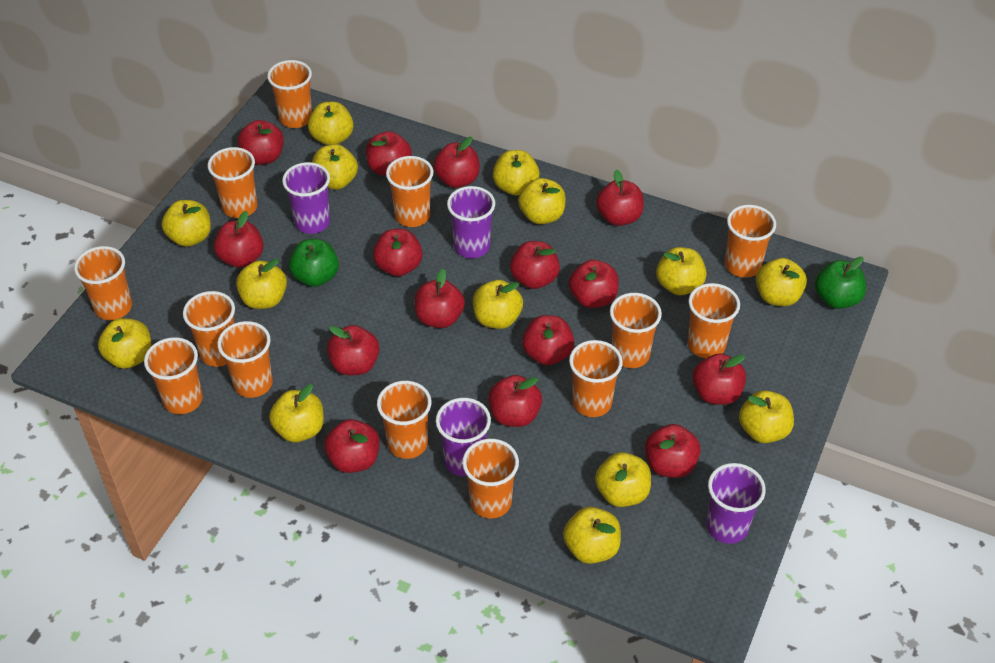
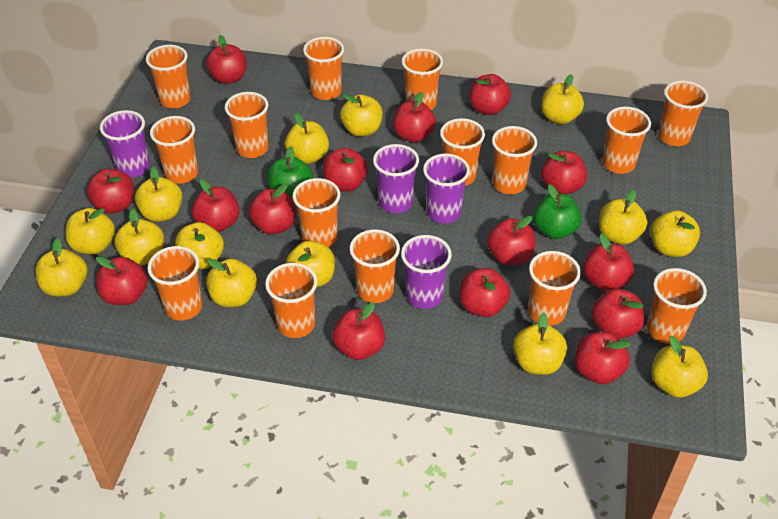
orange cup: [74,246,132,320] [144,337,203,414] [183,291,235,367] [208,147,258,218] [217,321,273,398] [267,60,312,128] [377,381,431,459] [386,156,433,227] [462,439,519,519] [569,340,623,417] [610,293,662,368] [687,283,740,358] [725,205,776,278] = 13 -> [146,45,191,108] [147,246,203,321] [150,116,198,184] [225,92,269,158] [265,263,317,338] [293,178,340,247] [303,37,344,100] [350,229,400,303] [402,48,443,110] [440,118,485,186] [492,126,537,194] [528,251,581,326] [602,107,651,174] [647,268,707,344] [658,80,708,146] = 15

